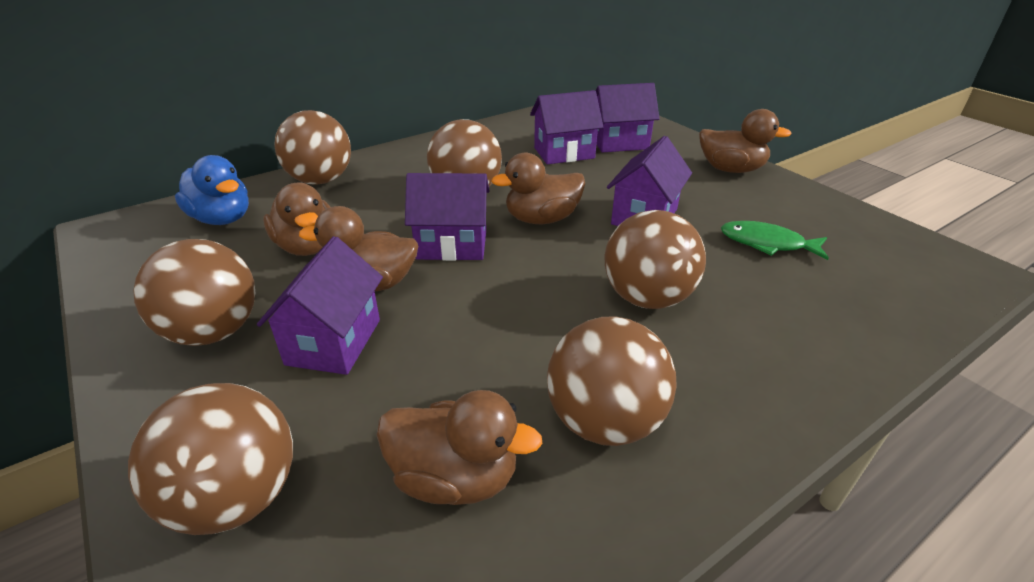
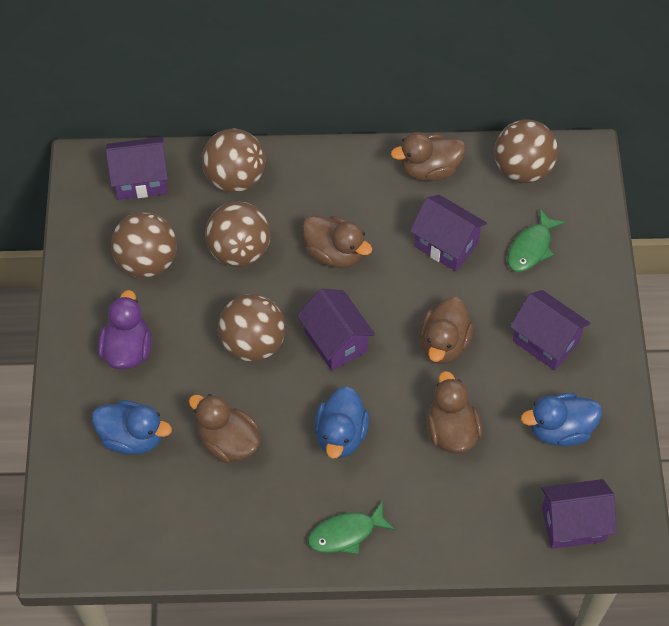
blue duck: [175,155,249,225] = 1 -> [92,400,172,455] [314,386,369,459] [521,393,602,446] = 3
brown ball: [128,383,293,535] [133,239,255,346] [274,110,351,185] [427,119,502,187] [547,316,677,446] [605,210,706,309] = 6 -> [111,212,177,278] [202,129,265,193] [205,202,270,267] [218,294,286,362] [494,119,558,183] = 5
green fish: [721,221,829,260] = 1 -> [308,501,395,554] [507,208,565,272] = 2
purple duck: none = 0 -> [98,290,151,370] = 1

